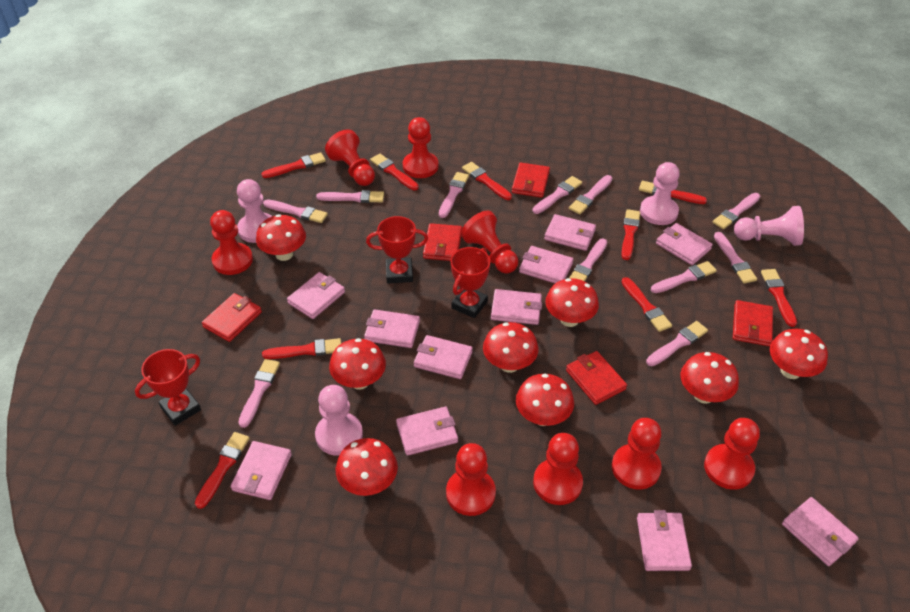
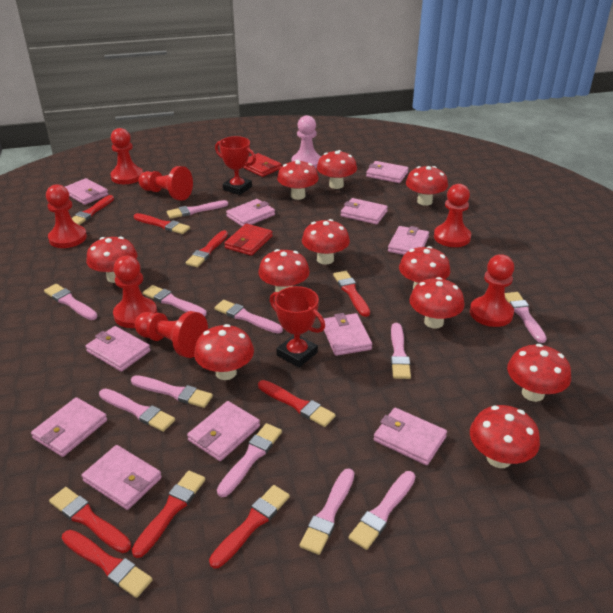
pink pawn: [237,179,272,243] [315,385,363,456] [640,162,680,225] [734,206,804,246] = 4 -> [292,115,321,168] = 1
red mushroom: [256,214,306,261] [329,338,386,390] [336,438,398,496] [483,322,539,373] [516,374,574,426] [545,278,599,327] [680,352,739,404] [770,329,828,379] = 8 -> [86,237,137,283] [194,324,254,380] [258,249,310,292] [277,160,319,200] [302,219,350,265] [317,150,357,189] [399,246,450,289] [406,166,448,206] [409,277,465,329] [470,405,540,468] [507,344,571,402] = 11
red pawn: [210,210,253,275] [325,130,375,186] [403,117,439,178] [446,443,496,516] [461,211,518,274] [533,433,583,505] [612,418,662,490] [704,418,760,490] = 8 -> [46,184,87,248] [110,128,143,184] [113,256,157,328] [134,311,208,358] [138,166,193,201] [434,184,471,247] [470,254,514,327] = 7
red trophy: [135,349,201,426] [366,216,428,283] [451,247,490,318] = 3 -> [215,136,256,195] [270,286,325,368] = 2
red wallet: [202,293,262,342] [423,223,462,261] [512,162,550,198] [566,351,627,405] [733,300,773,346] = 5 -> [224,223,273,256] [243,153,282,177] = 2

